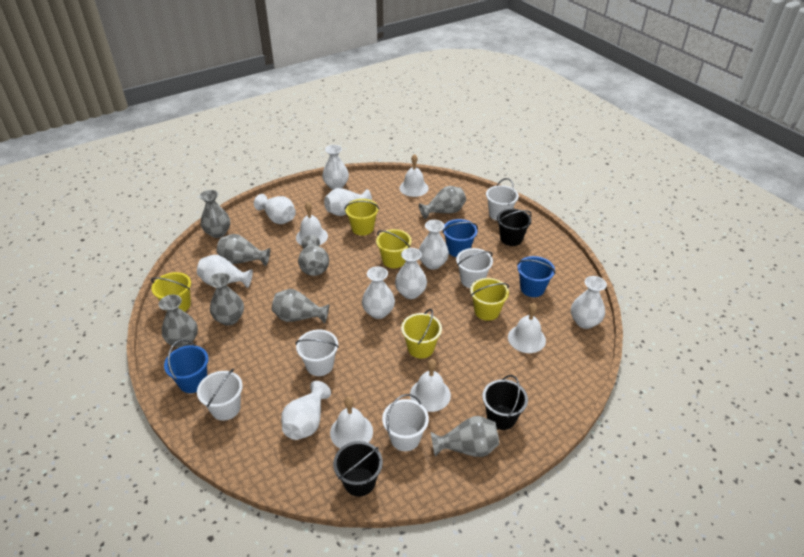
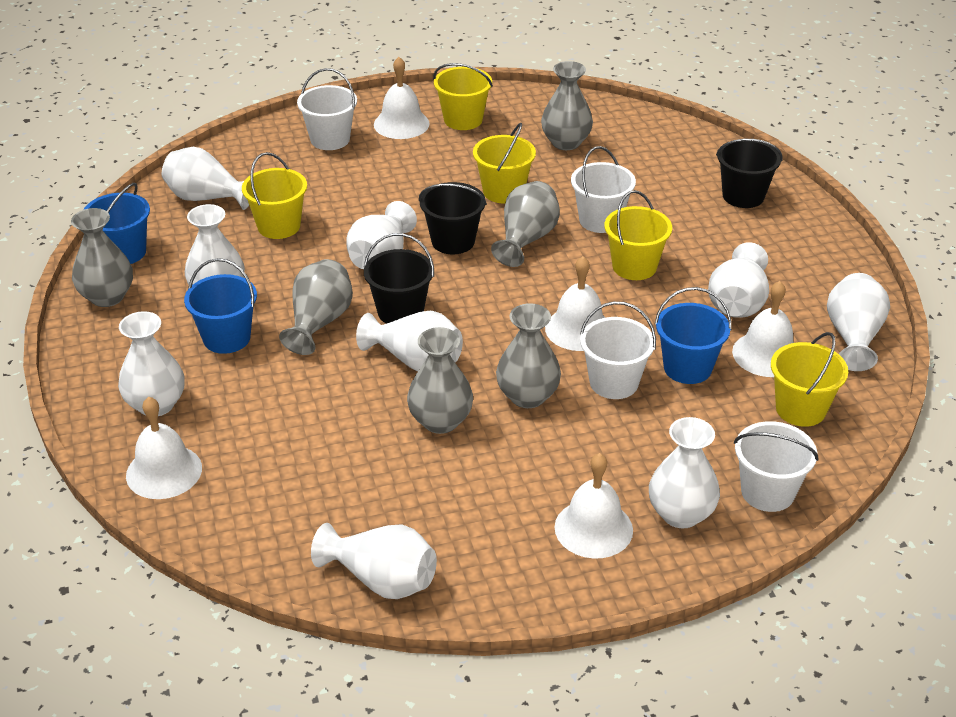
grey vase: [159,294,198,348] [199,190,230,238] [209,273,244,325] [217,234,270,266] [272,289,329,324] [298,235,329,276] [419,186,466,220] [431,416,499,457] = 8 -> [71,208,133,307] [279,259,353,355] [407,327,473,434] [491,181,560,267] [496,303,561,408] [541,61,593,150] = 6
white bucket: [197,369,243,421] [295,330,339,376] [382,394,429,451] [456,248,493,288] [486,178,519,221] = 5 -> [297,68,357,150] [571,146,636,233] [580,301,656,399] [734,421,819,512] = 4

